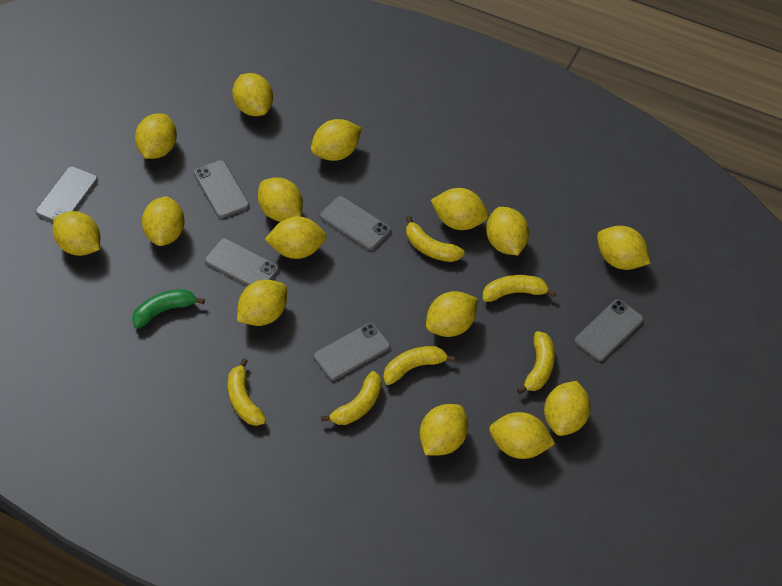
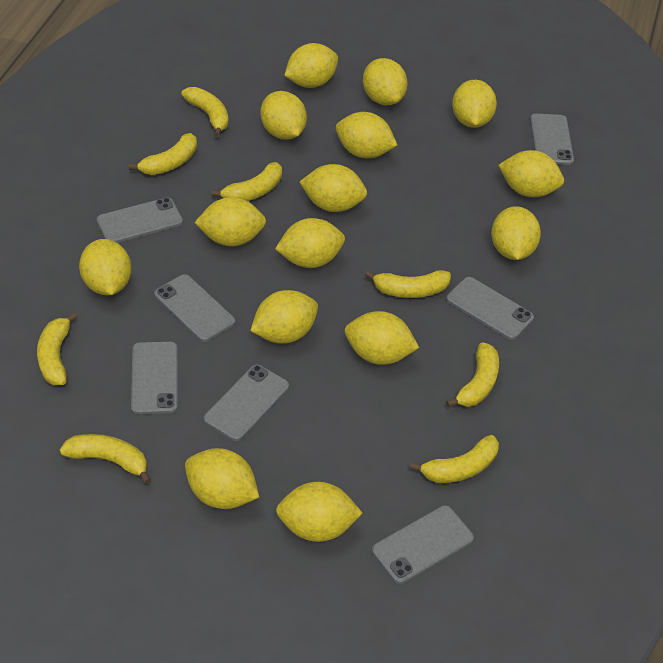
green banana: [132,289,205,328] = 1 -> none = 0
grey phone: [36,166,98,222] [193,160,249,218] [205,238,279,286] [314,323,390,380] [320,196,391,250] [574,299,644,361] = 6 -> [97,198,183,243] [131,342,178,414] [154,274,235,342] [204,364,289,441] [372,505,474,584] [446,277,534,340] [530,114,574,165] = 7
yellow banana: [228,358,266,426] [321,371,382,425] [383,346,456,385] [406,216,465,262] [483,275,556,302] [517,331,555,394] = 6 -> [37,312,77,385] [60,434,151,484] [129,133,197,175] [181,87,228,137] [211,162,282,201] [365,270,451,298] [410,435,499,483] [446,342,499,407] = 8

